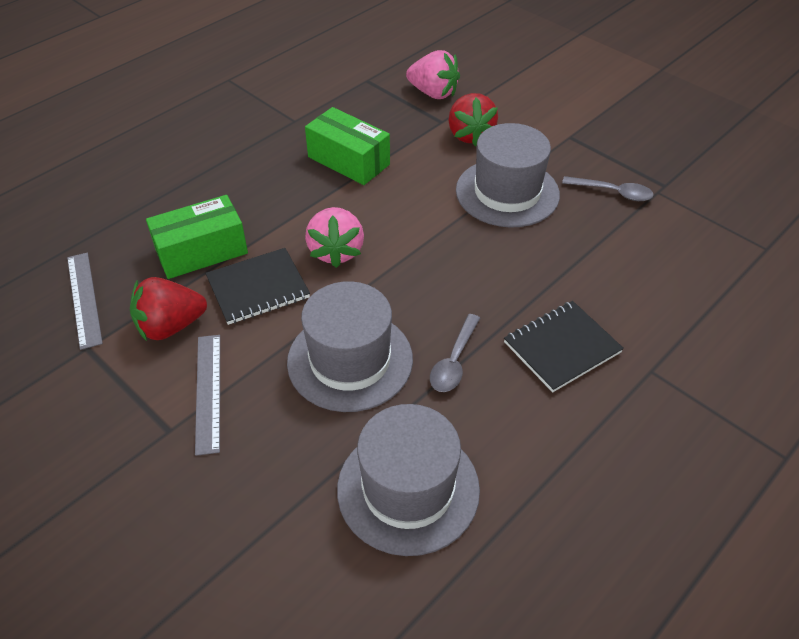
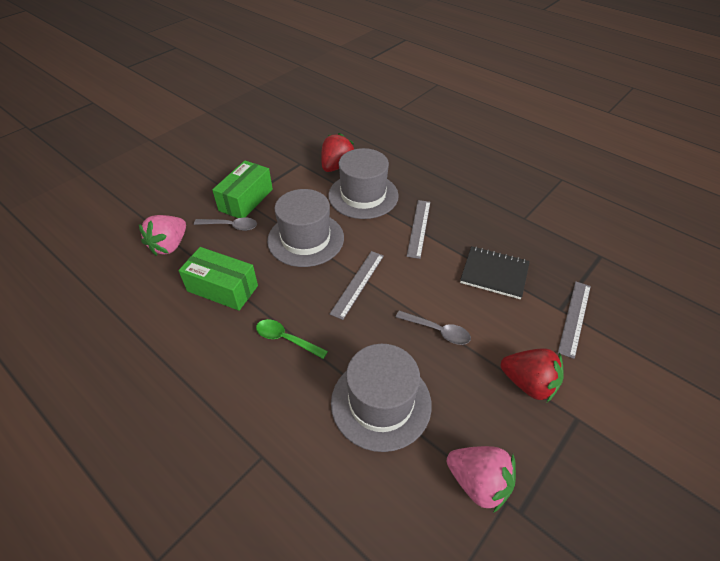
black notebook: [205,248,310,325] [504,301,624,392] = 2 -> [460,246,530,299] = 1
green spoon: none = 0 -> [256,319,328,359] = 1
grey ruler: [67,253,103,350] [195,335,220,456] = 2 -> [330,251,384,320] [407,200,430,259] [558,281,591,359] = 3

